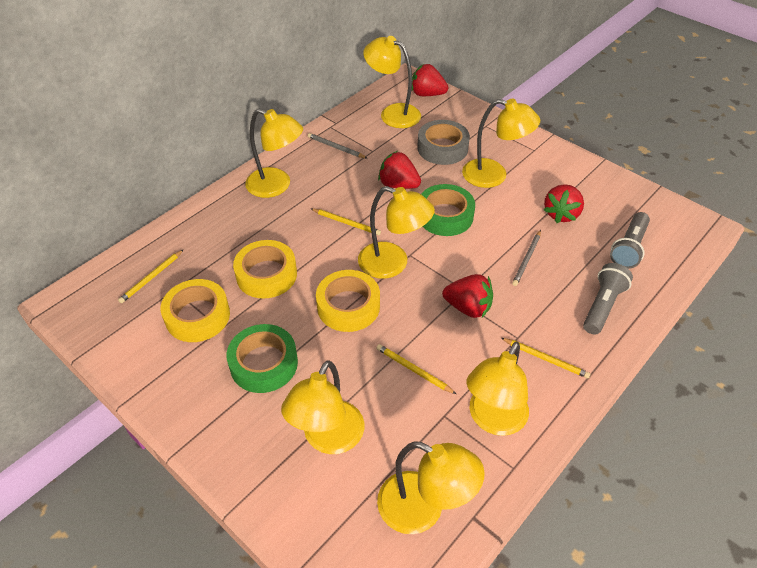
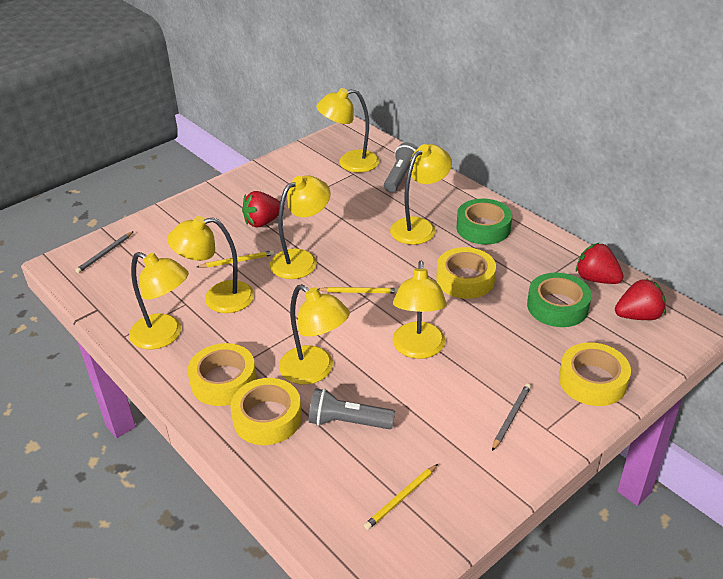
grey tape: [417,120,470,165] = 1 -> none = 0
red strawberry: [378,151,421,189] [412,64,448,96] [442,274,493,318] [544,184,584,223] = 4 -> [242,191,280,227] [576,242,624,284] [615,278,666,320] = 3
yellow pencil: [118,249,184,303] [311,209,381,235] [376,344,456,394] [501,338,591,379] = 4 -> [197,250,274,268] [318,287,399,293] [364,464,438,530] = 3
yellow tape: [161,279,230,342] [233,240,297,299] [316,270,380,332] = 3 -> [188,343,257,406] [230,378,302,445] [436,247,496,299] [559,342,631,406] = 4

